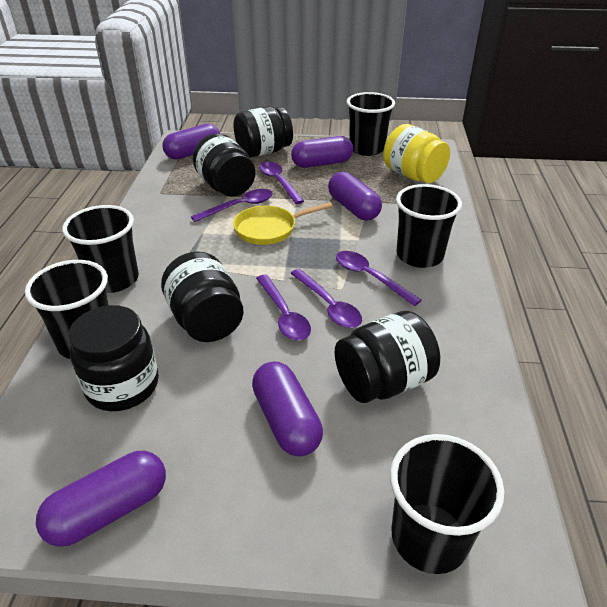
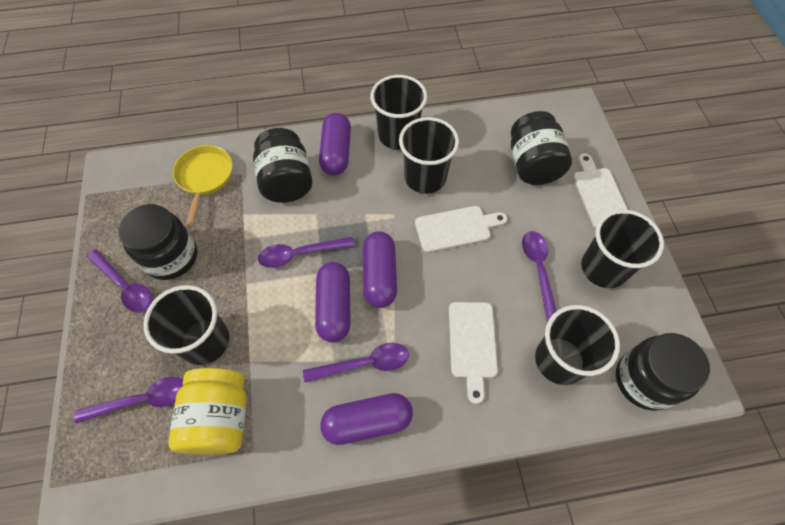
black jar: [68,305,159,411] [161,251,243,342] [193,134,255,196] [234,106,293,158] [335,311,440,403] = 5 -> [118,204,197,280] [253,128,313,203] [511,111,572,185] [616,333,710,411] = 4
purple capsule: [36,451,166,547] [163,124,220,160] [252,362,323,456] [291,136,353,168] [328,172,382,221] = 5 -> [315,262,351,342] [319,113,351,176] [320,393,413,445] [363,231,397,308] = 4
white cutting board: none = 0 -> [415,206,507,253] [449,302,498,404] [573,153,628,228] = 3

